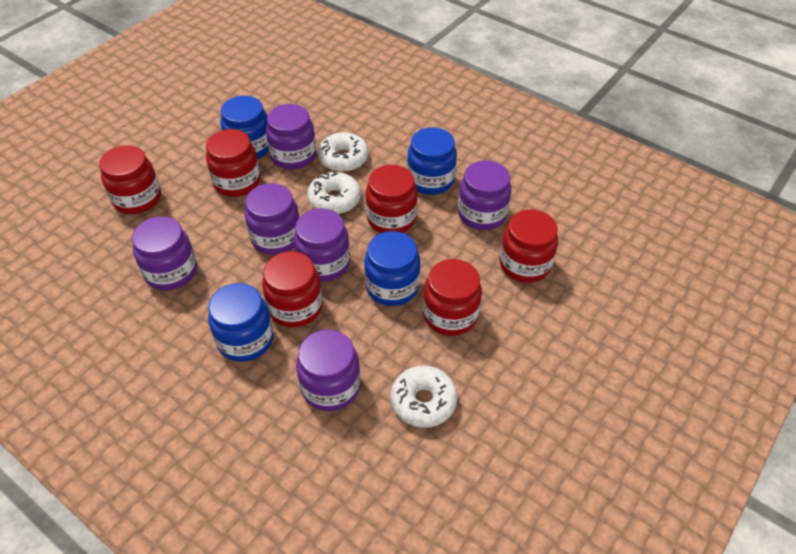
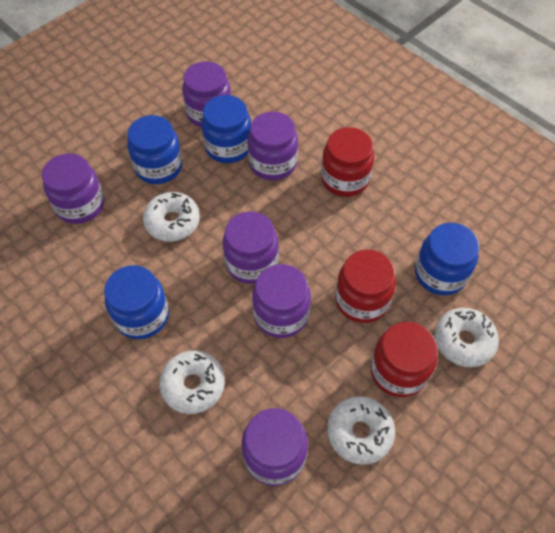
red jar: [99,145,161,214] [206,129,260,197] [262,251,323,328] [366,165,417,233] [423,259,482,336] [500,209,558,283] = 6 -> [321,127,374,197] [335,250,396,323] [370,322,438,397] = 3
white donut: [307,172,361,214] [318,132,368,172] [391,366,458,428] = 3 -> [143,192,200,242] [159,351,225,414] [327,396,395,465] [434,308,499,367] = 4

